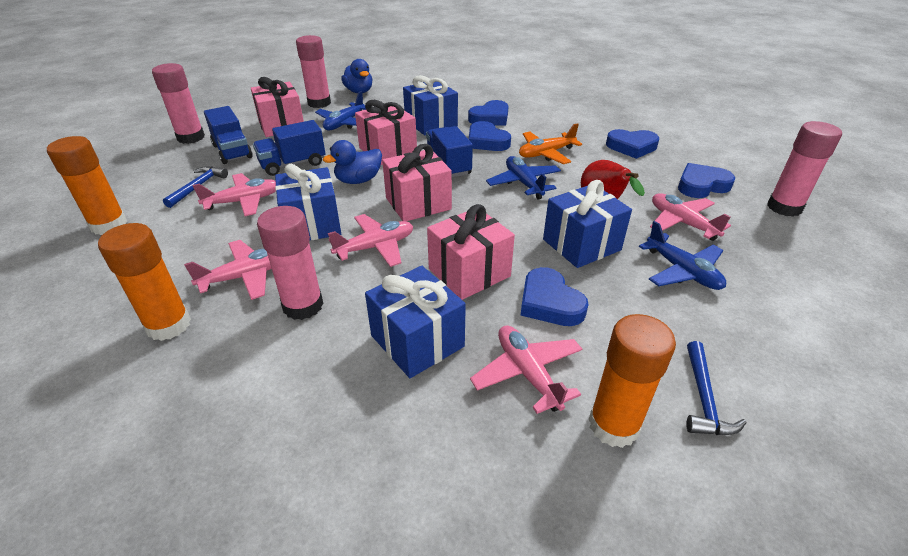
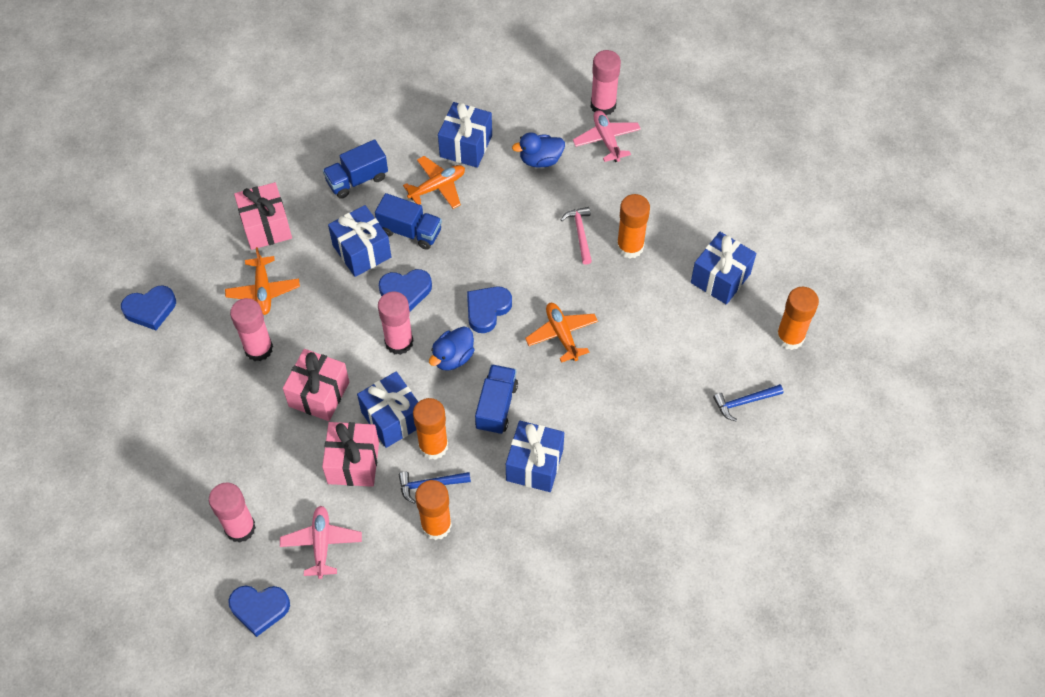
blue gift: [275,164,341,241] [365,266,466,378] [403,75,458,135] [543,180,632,268] = 4 -> [328,205,391,277] [357,371,418,448] [438,102,492,168] [506,421,564,492] [691,232,756,305] = 5
blue heart: [468,100,508,125] [469,121,511,151] [521,267,588,326] [606,129,659,159] [678,163,736,198] = 5 -> [121,285,176,330] [228,586,290,637] [379,269,432,311] [467,286,512,333] = 4
blue plane: [315,91,366,130] [486,156,561,199] [639,221,726,290] = 3 -> none = 0
orange glue stick: [47,136,128,235] [98,223,191,341] [588,314,676,448] = 3 -> [413,398,448,460] [415,480,452,540] [616,194,650,259] [776,287,819,350] = 4
orange plane: [519,123,582,164] = 1 -> [225,247,300,315] [403,156,465,209] [525,303,598,363] = 3
pink gift: [251,77,304,137] [355,100,417,165] [382,144,452,221] [427,204,515,300] = 4 -> [234,182,292,250] [283,349,349,421] [322,422,379,487] = 3
pink hammer: none = 0 -> [561,207,592,265] = 1
pink plane: [184,240,272,300] [193,173,276,216] [328,214,413,267] [470,325,582,414] [650,193,731,241] = 5 -> [280,506,362,579] [573,110,641,162] = 2
red pear: [581,160,645,199] = 1 -> none = 0

